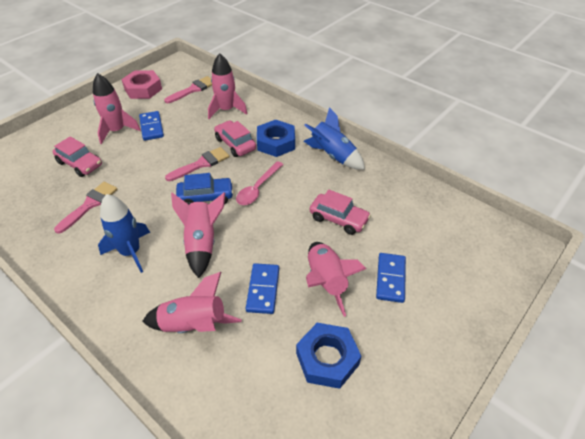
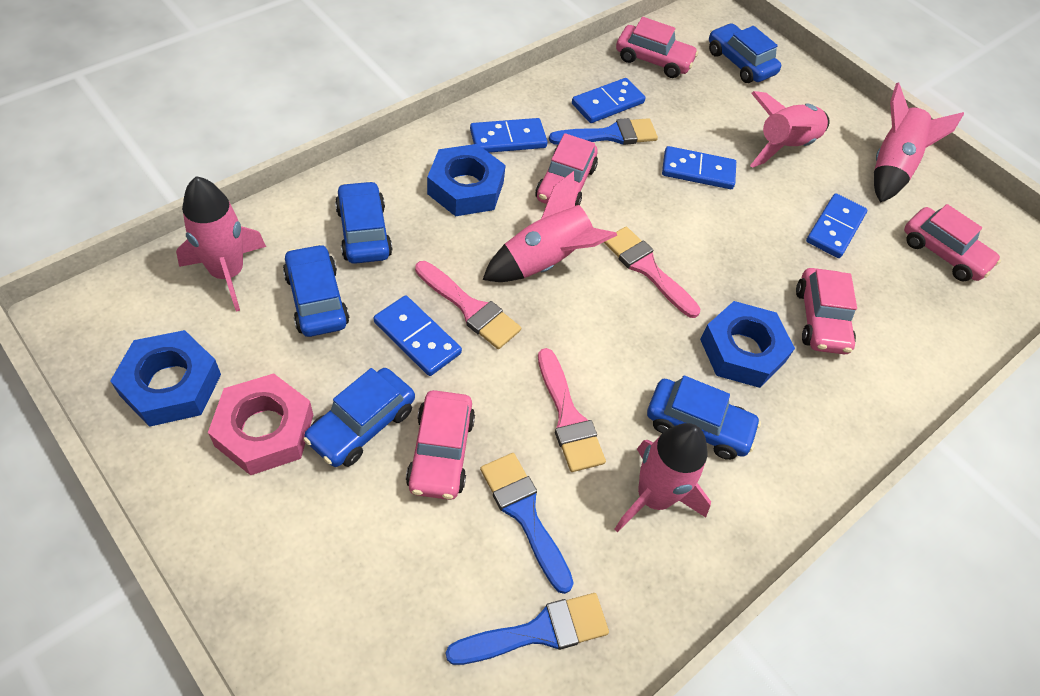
blue brush: none = 0 -> [446,593,609,665] [480,453,574,594] [549,118,658,145] = 3
blue car: [176,173,234,204] = 1 -> [283,244,349,337] [303,368,415,467] [335,181,393,264] [647,375,761,460] [709,23,781,83] = 5
blue domino: [139,111,164,141] [246,263,279,314] [376,253,406,303] = 3 -> [374,295,462,376] [470,118,547,153] [572,78,645,123] [662,146,736,189] [806,193,867,258] = 5
blue nut: [257,120,295,157] [296,323,361,389] = 2 -> [110,330,221,427] [427,144,506,216] [700,301,795,388] = 3
blue rocket: [98,194,150,273] [304,107,365,170] = 2 -> none = 0
pink car: [53,136,102,177] [214,120,256,157] [310,190,371,235] = 3 -> [406,390,475,500] [535,133,598,206] [616,17,698,78] [796,268,857,355] [904,204,1001,282] = 5
pink spoon: [236,161,284,205] = 1 -> none = 0

